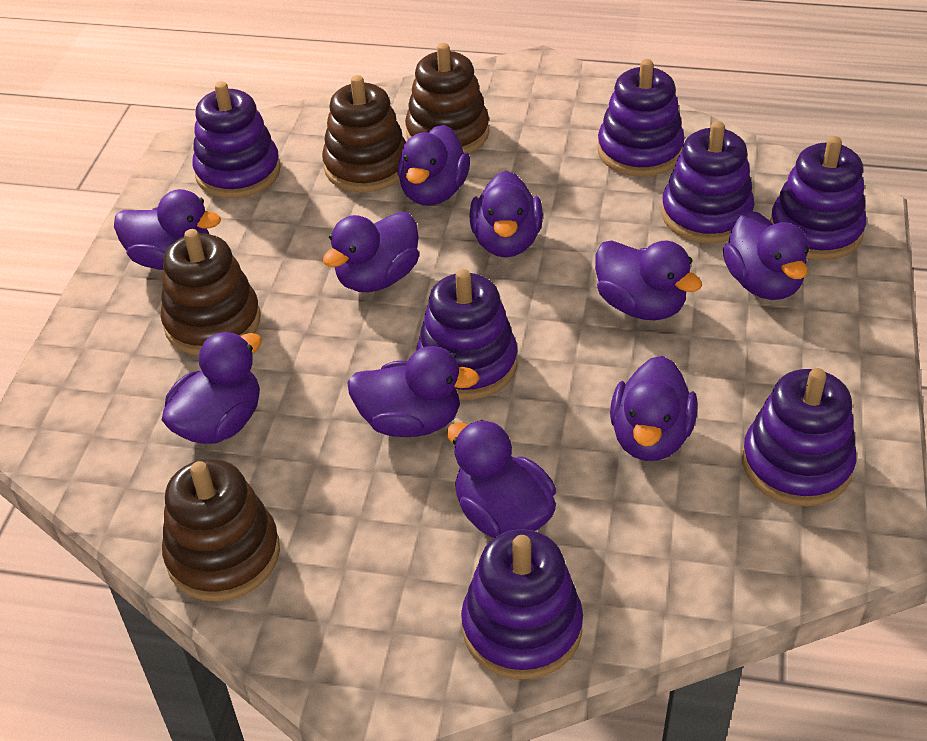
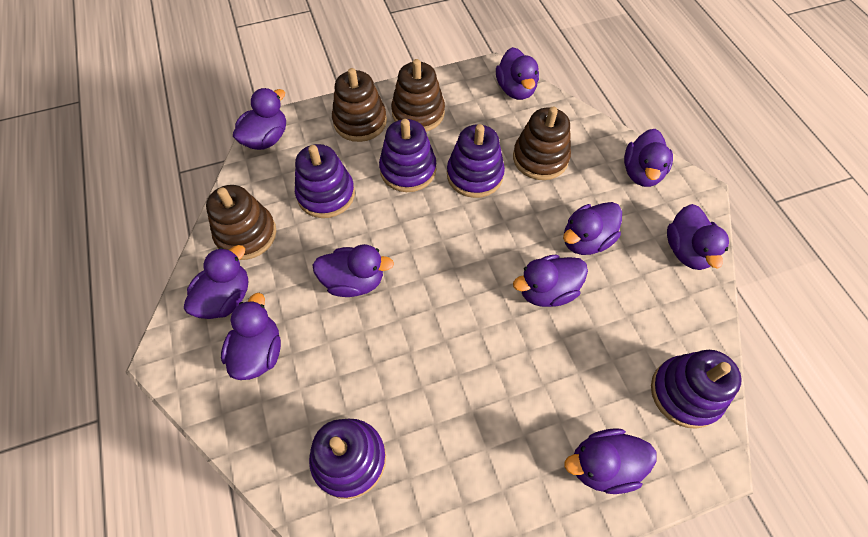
purple stacking toy: [192,81,281,198] [416,269,517,400] [461,529,583,679] [597,59,685,177] [661,121,755,244] [742,368,856,506] [770,136,866,260] = 7 -> [295,144,355,218] [309,419,386,499] [379,119,436,192] [447,124,505,198] [651,350,742,429] = 5

